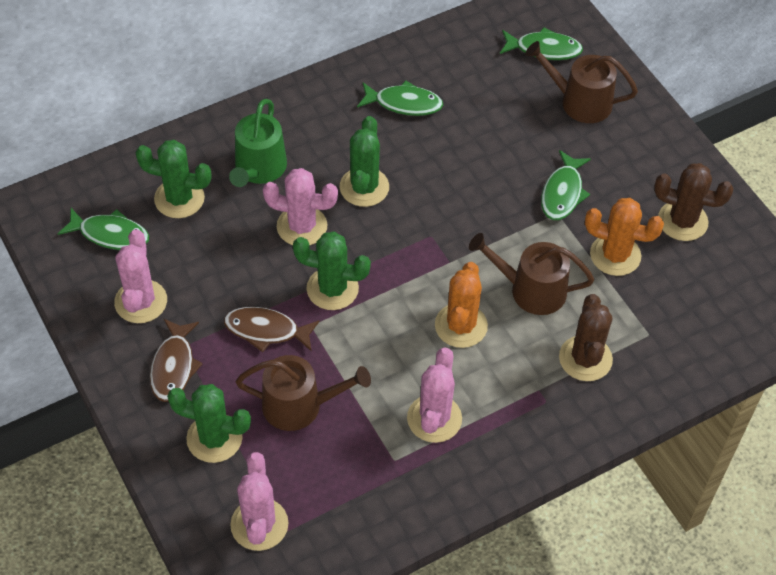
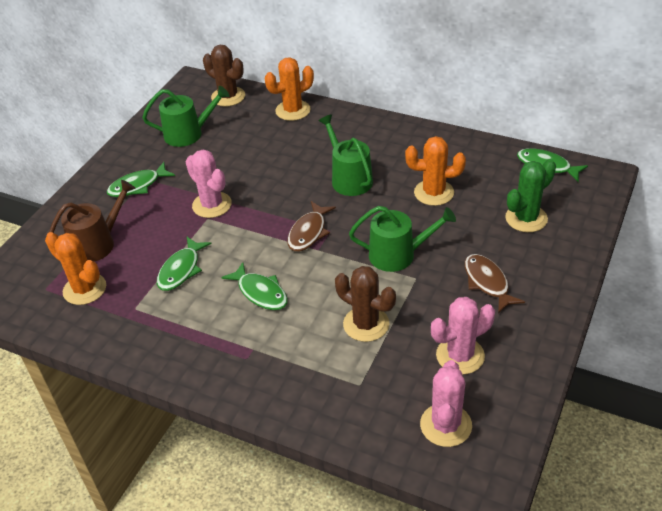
brown watering can: [236,355,371,431] [469,233,594,315] [525,41,638,123] = 3 -> [49,180,136,262] = 1
green cactus: [136,140,211,218] [167,384,251,463] [293,232,371,310] [340,116,389,207] = 4 -> [505,159,556,232] = 1
green watering can: [229,99,287,187] = 1 -> [142,86,229,147] [318,114,373,196] [349,206,456,272] = 3
orange cactus: [435,262,488,348] [585,198,664,276] = 2 -> [45,232,106,305] [265,57,314,121] [405,136,466,206] = 3
pink cactus: [114,229,167,323] [230,452,288,551] [263,168,338,246] [407,347,462,443] = 4 -> [186,149,232,218] [420,360,472,447] [431,297,495,375] = 3

